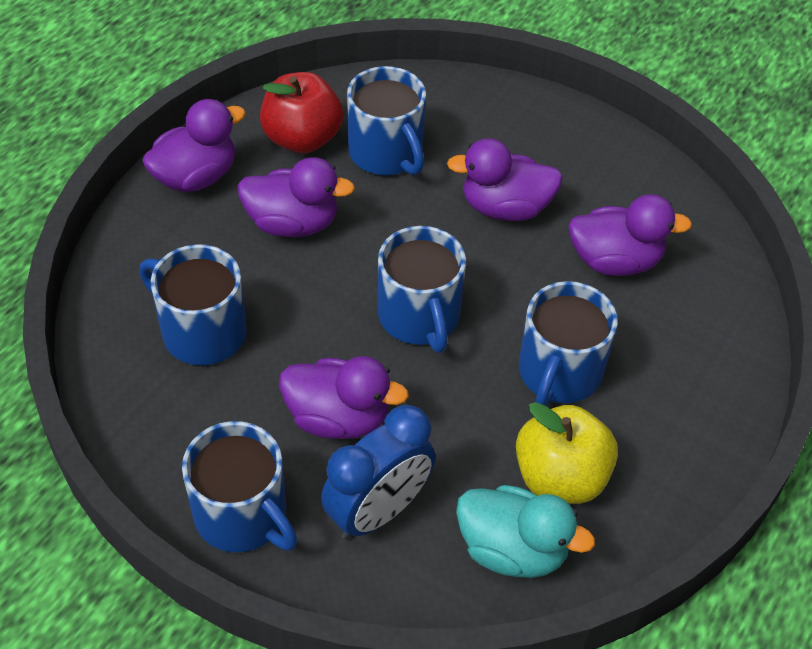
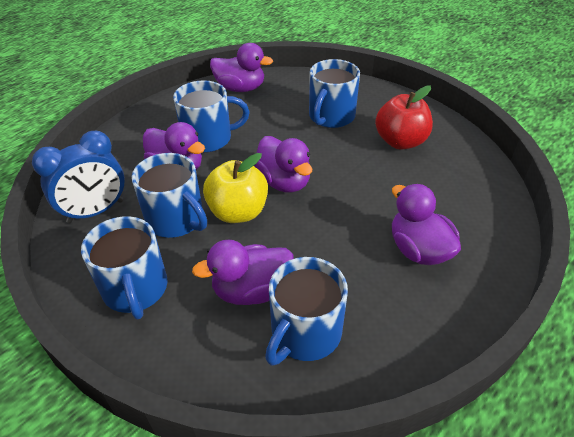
turquoise duck: [456,485,595,578] = 1 -> none = 0

